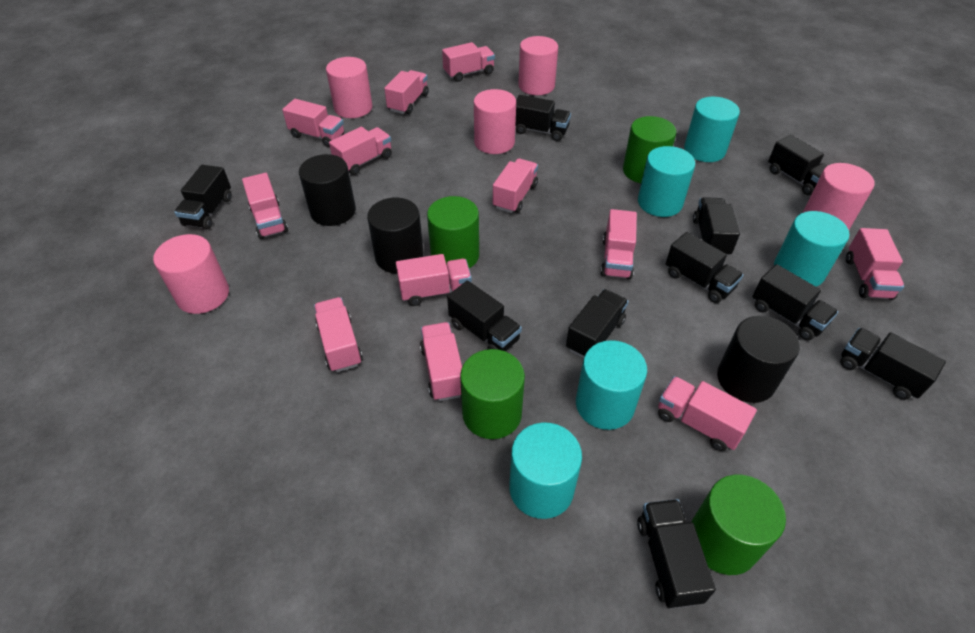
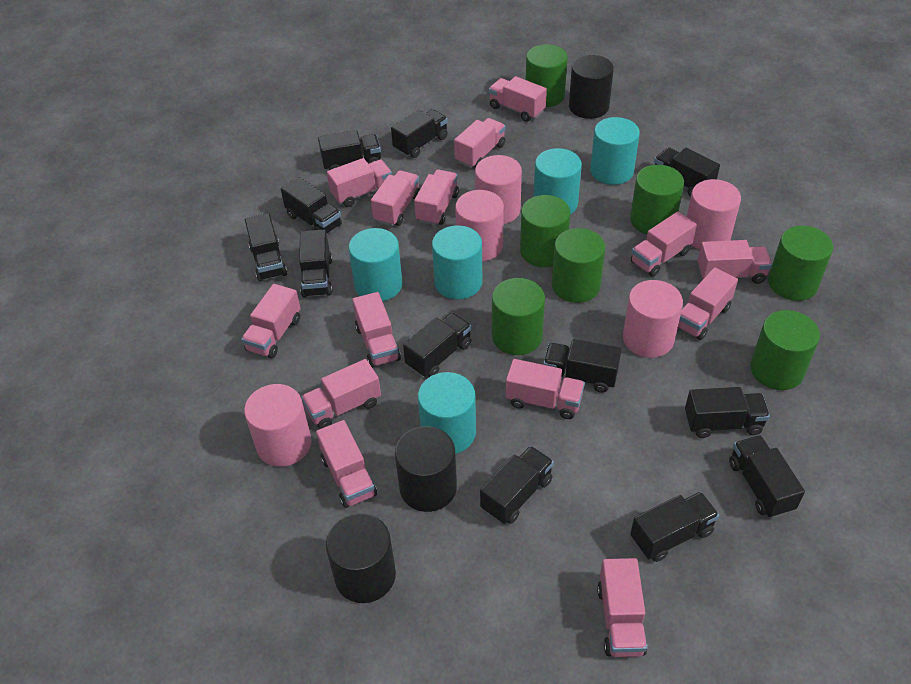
black truck: [174,165,232,229] [447,281,522,351] [515,95,571,141] [566,289,629,358] [637,499,716,608] [666,232,743,303] [693,197,740,257] [752,264,838,340] [768,135,828,195] [840,328,946,400] = 10 -> [245,213,287,282] [281,177,342,234] [299,229,332,298] [318,130,381,170] [391,109,448,158] [403,313,472,377] [480,446,554,524] [543,339,621,393] [630,492,719,562] [654,147,720,197] [685,387,770,438] [729,435,805,518] = 12
green cylinder: [427,196,479,268] [460,349,525,439] [623,116,676,183] [691,475,786,575] = 4 -> [492,278,545,355] [520,195,570,267] [526,44,568,107] [552,228,605,303] [630,165,684,234] [750,310,820,390] [768,226,833,301] = 7
pink truck: [242,173,288,239] [282,99,344,147] [314,297,363,372] [329,127,392,175] [384,70,429,114] [396,254,472,306] [420,322,462,401] [442,42,495,82] [493,158,538,213] [600,209,637,280] [658,376,757,451] [846,228,904,300] = 12 -> [241,284,301,358] [301,359,381,429] [316,420,377,508] [327,158,392,207] [352,292,401,368] [371,170,420,226] [414,169,459,226] [454,118,506,168] [489,76,547,122] [506,359,585,419] [597,558,647,657] [631,212,697,277] [678,267,738,340] [698,240,772,284] = 14

